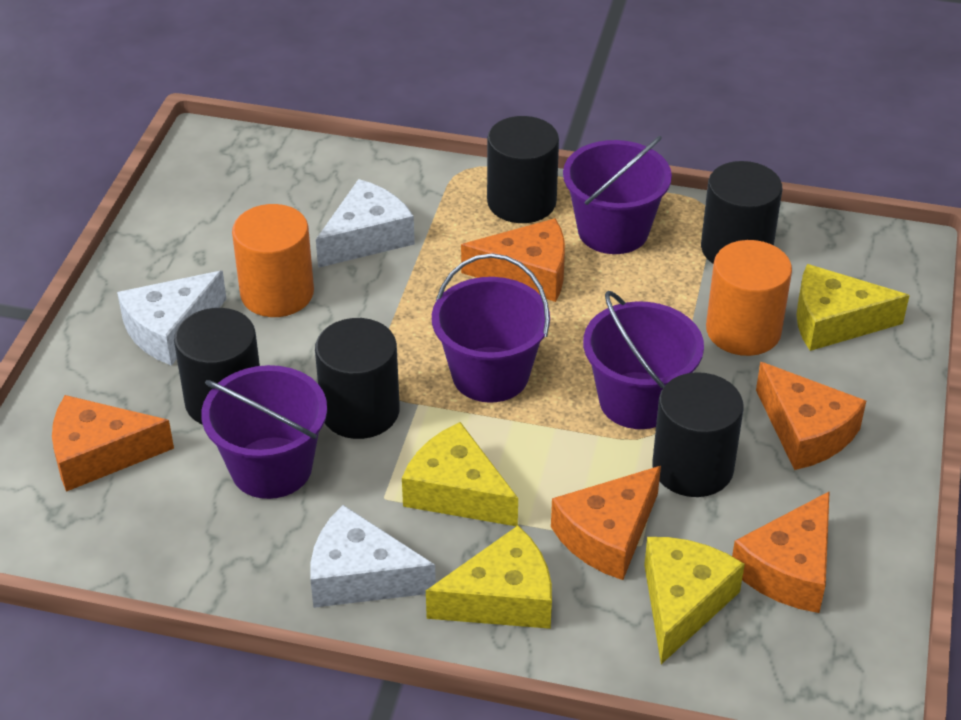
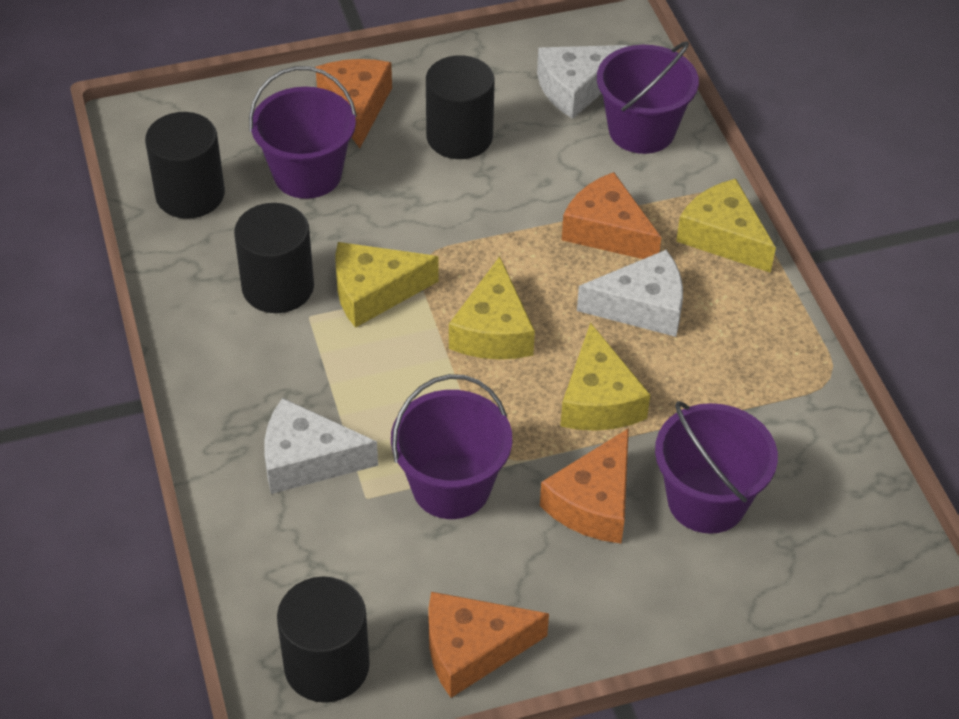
black cylinder: [174,308,260,425] [315,318,400,439] [487,116,559,223] [653,372,744,497] [701,161,782,264] = 5 -> [145,112,225,219] [234,203,314,313] [277,576,370,703] [426,55,495,159] = 4
orange cheese: [52,395,174,492] [461,218,565,302] [551,466,661,580] [732,491,830,613] [756,362,866,470] = 5 -> [316,59,392,148] [428,592,549,698] [540,428,629,543] [562,172,661,259] = 4
orange cylinder: [232,204,314,317] [706,240,792,356] = 2 -> none = 0

